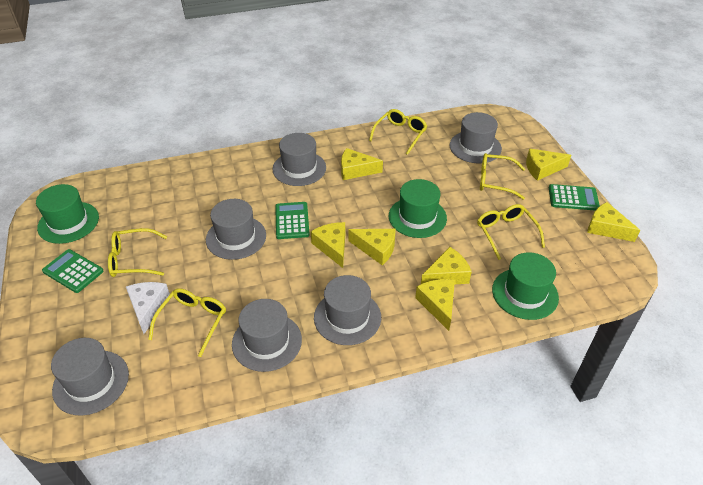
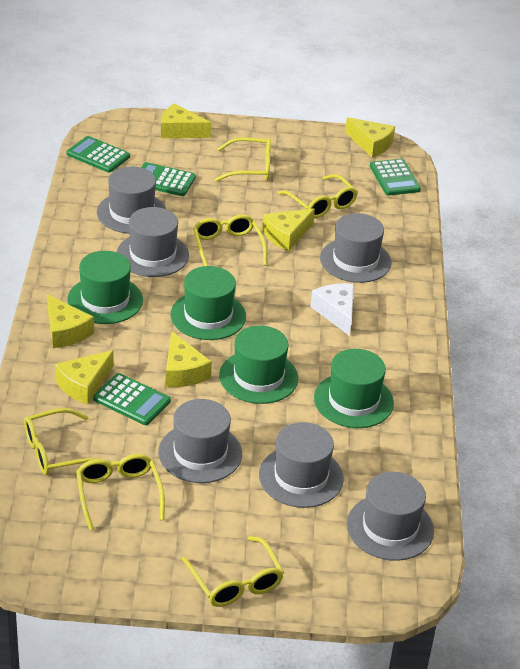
green calculator: [42,249,104,293] [275,202,310,239] [549,184,600,210] = 3 -> [66,136,130,173] [93,373,171,425] [141,162,196,196] [370,159,421,196] = 4
green hat: [36,184,99,244] [389,179,447,238] [492,252,559,320] = 3 -> [67,251,143,324] [171,266,246,340] [219,325,298,404] [314,349,394,428] = 4
yellow cheese: [311,222,345,268] [341,148,383,180] [348,229,395,265] [415,279,455,331] [421,247,472,285] [526,149,571,181] [587,202,640,242] = 7 -> [47,294,94,348] [55,350,113,404] [161,104,211,138] [165,331,212,387] [262,208,315,251] [345,117,395,157] = 6
yellow glasses: [108,228,167,277] [148,288,226,357] [369,109,427,155] [477,204,545,260] [480,153,525,200] = 5 -> [24,408,110,475] [76,454,165,531] [182,536,284,607] [193,214,267,266] [215,137,271,182] [278,174,358,218] = 6

